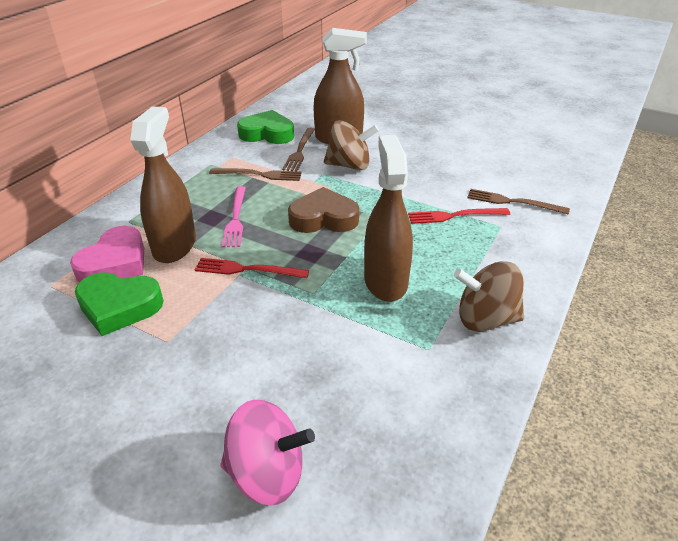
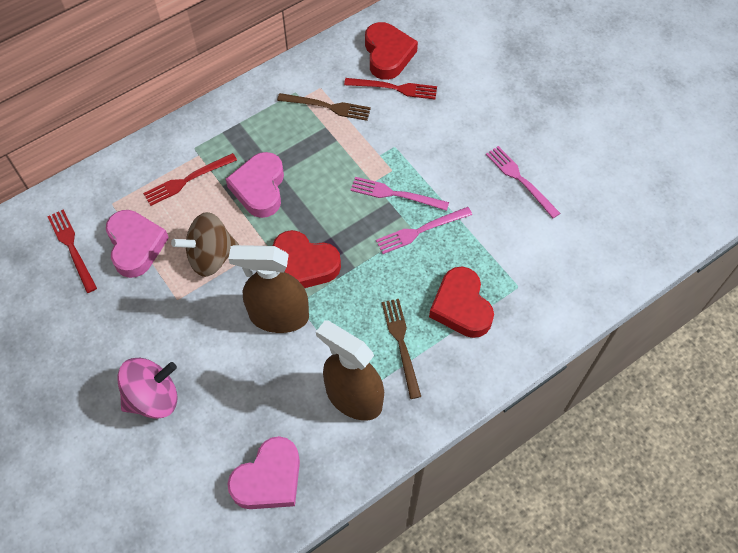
brown fork: [209,169,302,181] [282,128,315,171] [467,189,570,214] = 3 -> [277,93,371,121] [382,299,421,399] = 2
brown heart: [288,187,359,233] = 1 -> none = 0
brown spinning top: [324,120,379,170] [454,261,524,332] = 2 -> [171,212,239,277] = 1
brown spray bottle: [130,107,196,263] [313,28,367,144] [364,135,413,302] = 3 -> [229,245,309,333] [316,320,384,421] = 2
green heart: [75,272,164,336] [237,110,294,144] = 2 -> none = 0
pink fork: [222,186,246,247] = 1 -> [351,177,449,211] [376,207,472,254] [486,146,560,218] = 3
pink heart: [70,226,144,283] = 1 -> [106,210,169,278] [226,152,284,218] [227,436,300,509] = 3
red fork: [195,258,309,278] [408,208,510,224] = 2 -> [47,210,97,293] [143,153,237,206] [344,78,437,99] = 3
red heart: none = 0 -> [273,230,341,288] [365,22,418,80] [429,267,494,338] = 3

